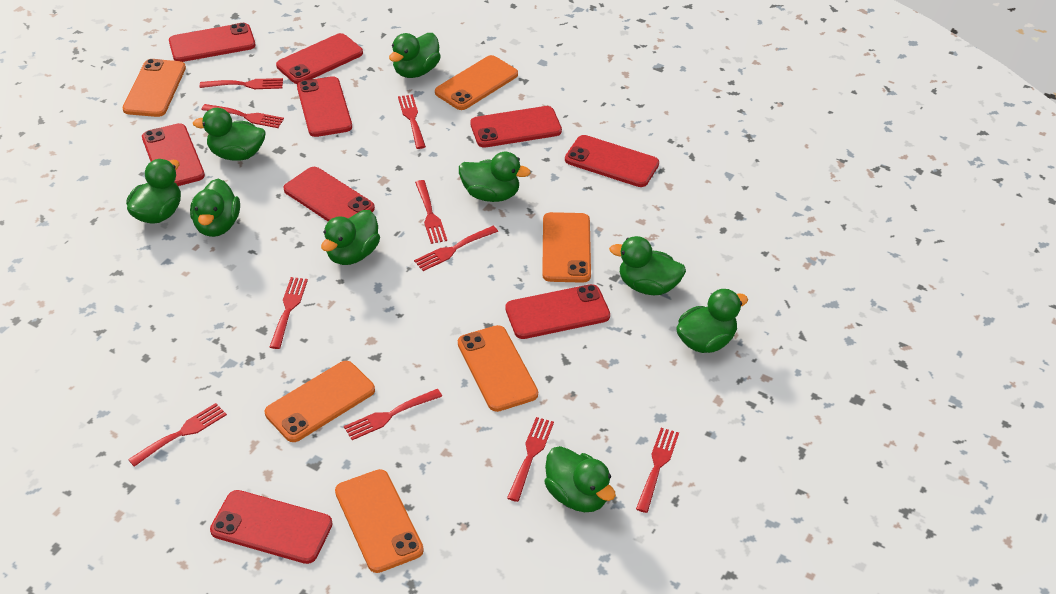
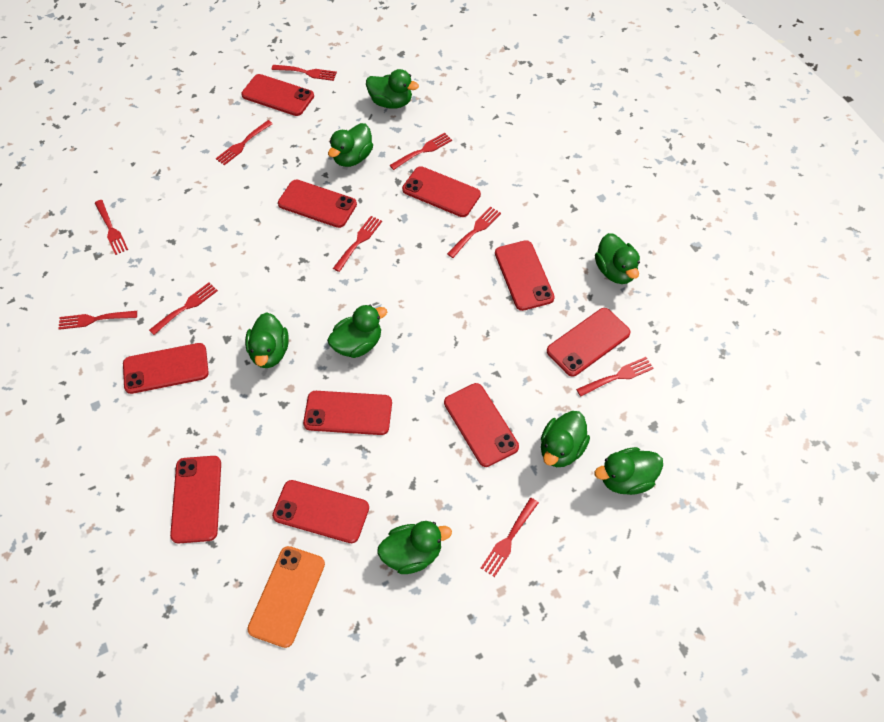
green duck: [126,159,181,224] [190,179,240,237] [193,108,265,161] [321,210,380,265] [389,33,441,78] [459,152,531,202] [545,446,616,512] [609,236,686,295] [676,289,748,353] = 9 -> [245,312,289,368] [327,305,387,358] [328,123,373,167] [366,69,419,109] [377,521,452,574] [541,411,590,467] [595,233,640,284] [595,447,663,495] = 8
orange phone: [123,59,186,117] [265,361,375,442] [335,469,424,573] [435,55,518,110] [458,325,538,412] [542,212,591,283] = 6 -> [247,546,325,648] = 1
red phone: [142,123,205,186] [169,23,255,62] [210,490,333,564] [276,33,363,84] [283,167,375,221] [297,76,352,137] [470,106,562,148] [505,284,610,339] [565,135,659,187] = 9 -> [123,343,209,394] [170,456,221,544] [241,74,314,116] [272,480,369,543] [278,180,357,228] [303,391,392,435] [402,166,481,217] [444,383,519,467] [495,240,555,311] [547,308,631,377] = 10

